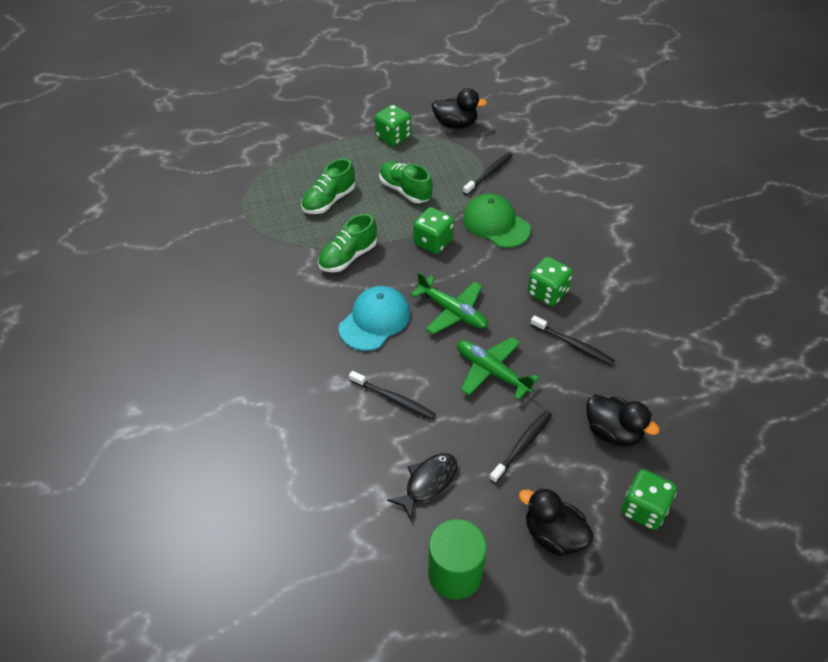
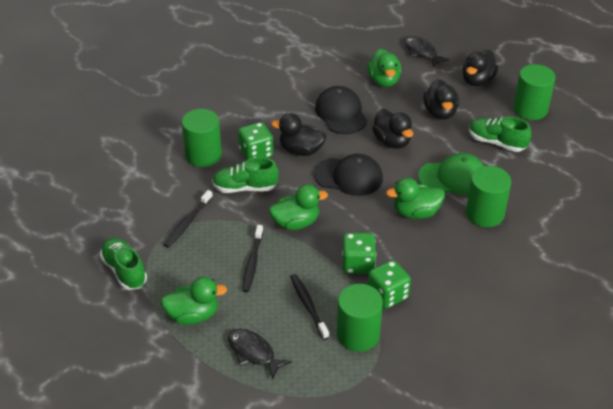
black cap: none = 0 -> [314,154,383,196] [315,86,368,134] = 2
black duck: [432,88,487,129] [519,488,594,556] [586,395,660,446] = 3 -> [271,113,326,156] [372,109,413,149] [423,79,459,120] [462,50,498,86] = 4
black fish: [387,454,457,521] = 1 -> [228,329,292,379] [404,36,449,68] = 2
black toothbrush: [349,371,436,420] [463,152,513,195] [489,410,552,483] [530,315,615,366] = 4 -> [164,190,213,248] [242,225,263,292] [290,274,329,340] = 3
green cylinder: [428,519,487,600] = 1 -> [182,109,222,167] [337,284,383,352] [466,166,511,227] [513,64,556,120] = 4
green dice: [375,105,411,146] [413,207,454,254] [527,257,573,306] [621,469,677,530] = 4 -> [238,122,273,160] [342,233,376,274] [368,260,411,309] = 3
green duck: none = 0 -> [161,277,227,325] [269,184,328,230] [367,49,401,87] [386,178,445,219] = 4
green plane: [411,272,488,334] [457,337,539,400] = 2 -> none = 0
turquoise cap: [339,286,410,351] = 1 -> none = 0

